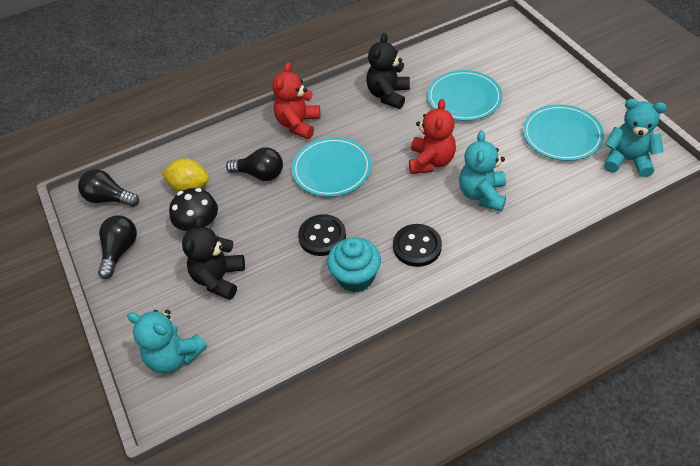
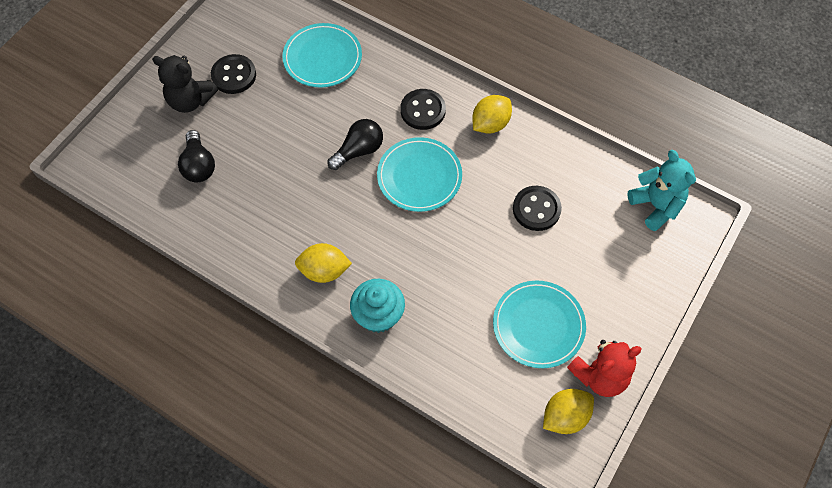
black button: [298,214,346,256] [393,224,442,267] = 2 -> [211,54,256,94] [400,89,446,130] [513,186,562,231] = 3
black light bulb: [78,169,139,207] [98,215,137,279] [226,148,283,181] = 3 -> [178,130,215,182] [327,119,383,170] = 2
black mushroom: [169,188,218,231] = 1 -> none = 0
black teddy bear: [182,216,245,300] [366,33,410,109] = 2 -> [152,55,218,113] = 1
red teddy bear: [272,62,320,139] [409,99,456,174] = 2 -> [567,340,641,397] = 1
turquoise teddy bear: [127,310,207,373] [459,131,506,211] [604,99,667,177] = 3 -> [627,150,696,231] = 1
yellow lemon: [162,158,209,192] = 1 -> [295,243,352,283] [472,95,512,134] [543,389,594,434] = 3

